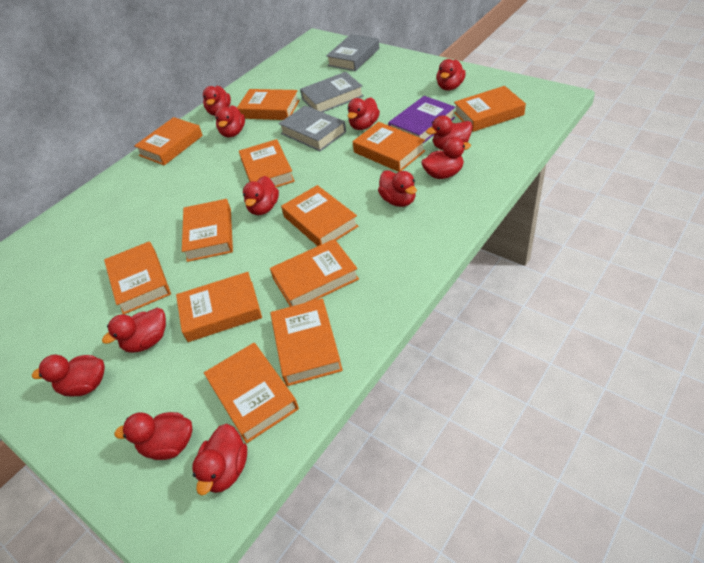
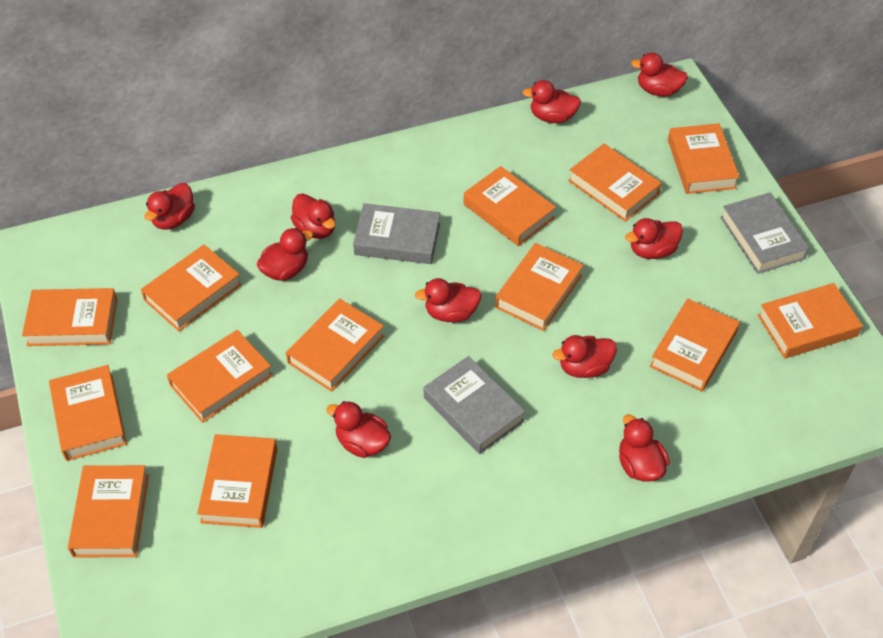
orange book: [104,241,171,314] [134,117,203,165] [176,272,262,342] [182,199,233,262] [204,343,299,443] [237,89,300,120] [239,139,295,188] [270,239,359,307] [270,298,343,386] [281,185,358,246] [353,122,425,172] [454,86,526,132] = 12 -> [22,288,118,346] [49,365,127,461] [68,465,149,558] [141,244,242,331] [167,330,273,423] [197,434,277,528] [286,299,384,392] [463,166,556,246] [495,243,584,331] [568,144,661,222] [650,298,740,392] [668,123,740,194] [758,283,863,359] = 13
purple book: [388,96,455,143] = 1 -> none = 0
red duck: [32,354,105,397] [102,308,166,353] [114,412,192,460] [192,424,247,496] [203,86,231,116] [215,105,245,137] [243,176,279,215] [348,97,380,130] [378,170,417,207] [421,137,471,179] [426,115,473,150] [436,59,466,90] = 12 -> [145,183,195,230] [256,228,313,281] [291,194,336,239] [326,401,391,458] [415,278,482,322] [522,80,581,123] [552,335,617,378] [619,414,670,482] [625,218,683,259] [631,53,688,97] = 10

